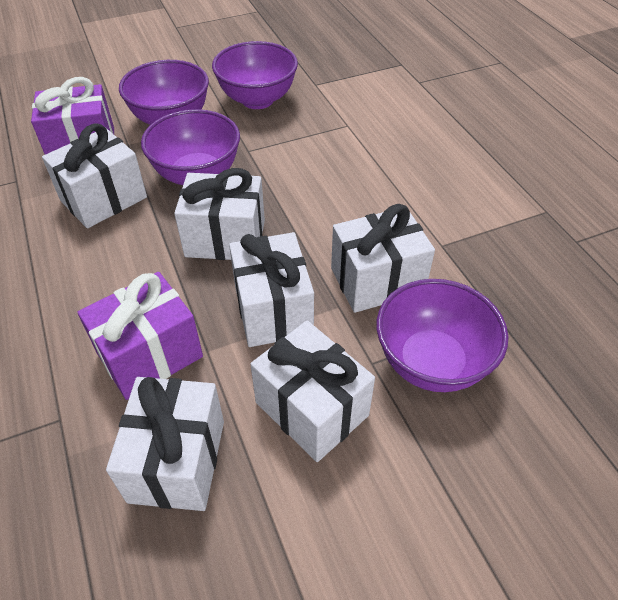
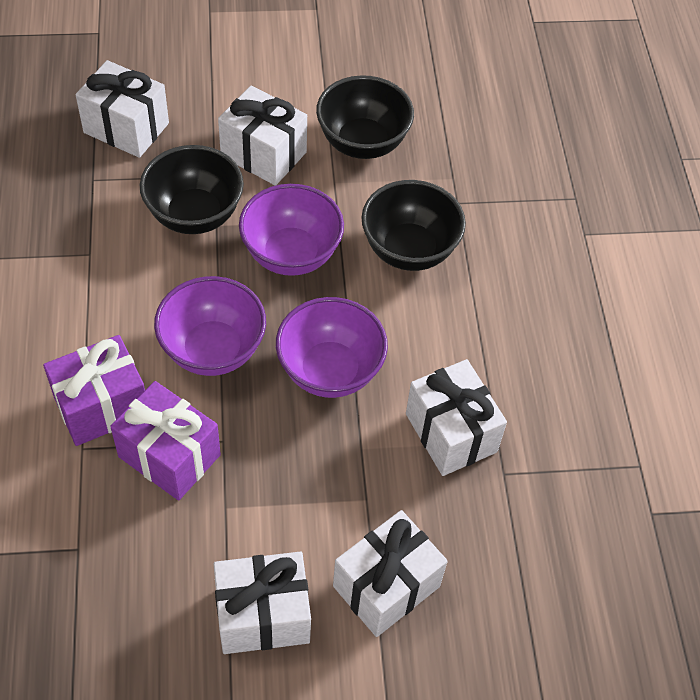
black bowl: none = 0 -> [140,145,244,234] [316,75,414,159] [362,180,466,271] = 3
purple bowl: [119,60,209,125] [141,109,240,185] [212,41,298,109] [377,279,508,392] = 4 -> [154,276,266,376] [239,184,344,276] [276,297,388,398] = 3
white gift: [42,123,147,228] [106,377,224,511] [174,168,265,260] [229,232,314,347] [250,320,375,462] [331,204,435,313] = 6 -> [76,60,169,158] [214,552,311,654] [218,85,307,186] [333,510,448,637] [406,359,507,476] = 5

